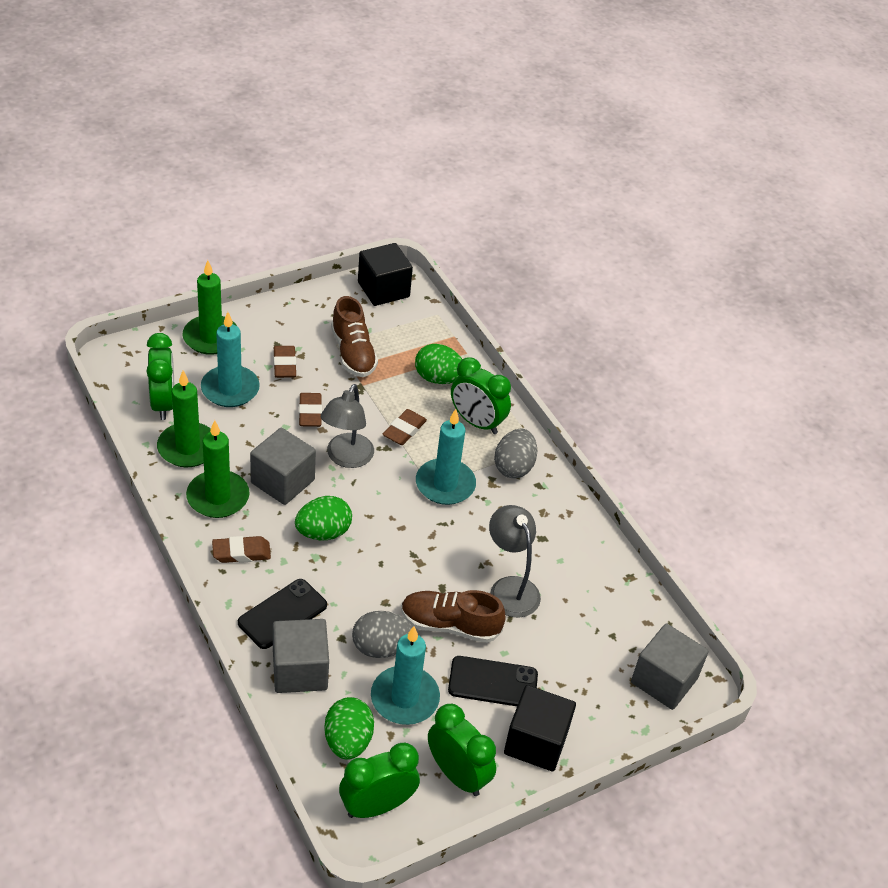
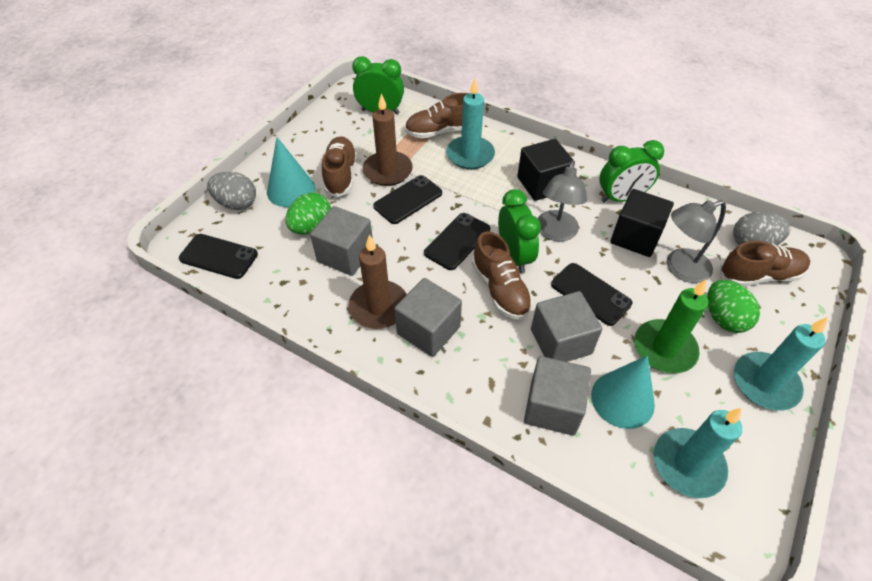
black phone: [238,579,327,649] [448,656,538,706] = 2 -> [179,234,258,279] [373,175,442,224] [424,213,490,270] [551,263,632,326] = 4
brown candle: none = 0 -> [348,235,407,329] [363,94,413,186] = 2
brown eraser: [212,536,271,563] [273,346,296,378] [299,393,322,427] [382,409,427,445] = 4 -> none = 0
brown shoe: [331,296,378,377] [401,590,506,643] = 2 -> [322,136,357,197] [405,93,469,139] [472,231,533,320] [720,241,810,286] = 4
green candle: [157,371,211,467] [183,260,238,355] [186,420,250,518] = 3 -> [634,280,709,373] = 1
green clock: [146,333,175,420] [339,743,420,818] [428,704,496,796] [451,357,511,434] = 4 -> [352,56,404,114] [498,189,541,273] [599,140,664,202] = 3
green egg: [295,496,352,540] [324,697,374,760] [415,344,462,384] = 3 -> [285,193,331,234] [707,280,760,333] = 2
grey cube: [250,428,316,505] [273,619,329,693] [631,623,709,710] = 3 -> [310,206,373,276] [394,278,462,357] [524,356,591,436] [531,291,602,362] = 4
turquoise cone: none = 0 -> [267,137,315,207] [591,355,655,429] = 2

